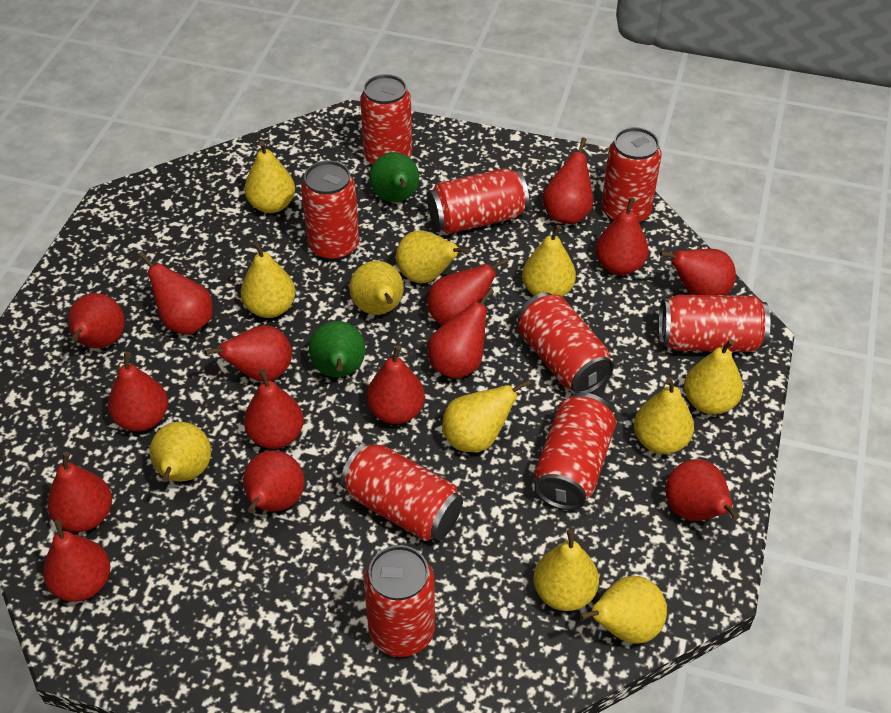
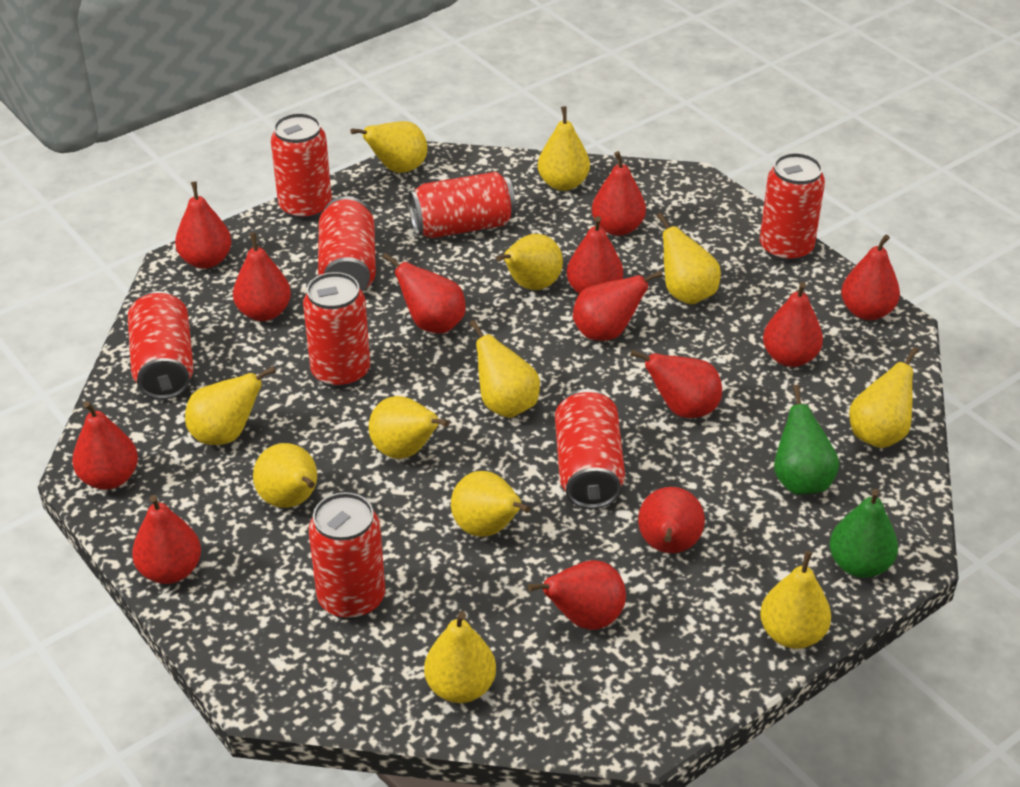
red can: [301,160,359,261] [340,442,463,541] [360,74,412,165] [364,545,435,657] [427,168,529,234] [518,292,614,394] [535,393,616,510] [601,127,662,223] [659,295,770,352] = 9 -> [128,291,194,399] [271,113,332,220] [303,272,370,389] [309,492,385,620] [318,196,376,291] [408,172,516,238] [555,389,625,509] [760,153,825,262] = 8
red pear: [43,519,110,602] [47,452,112,532] [68,293,125,348] [108,352,168,432] [139,252,213,335] [204,325,292,382] [243,451,304,513] [244,369,304,449] [367,345,425,424] [427,258,509,326] [428,288,494,379] [543,138,593,224] [596,197,649,275] [660,249,736,295] [666,459,739,521] = 15 -> [72,401,138,490] [132,495,201,584] [175,181,232,269] [233,232,291,321] [383,253,466,333] [528,560,626,630] [567,216,623,294] [573,271,663,341] [592,151,646,236] [630,350,722,418] [638,487,705,553] [763,282,823,367] [841,234,900,320] = 13
yellow pear: [150,422,211,482] [241,241,295,318] [244,141,295,213] [349,261,404,315] [396,230,469,283] [442,379,531,452] [522,225,576,297] [534,529,599,611] [579,576,667,644] [634,378,694,454] [684,339,743,415] = 11 -> [185,366,276,445] [253,443,317,508] [350,121,427,173] [369,396,449,459] [424,611,496,703] [451,471,530,537] [469,320,540,418] [496,234,563,290] [538,106,590,191] [657,213,721,305] [760,551,831,649] [849,347,919,448] = 12

